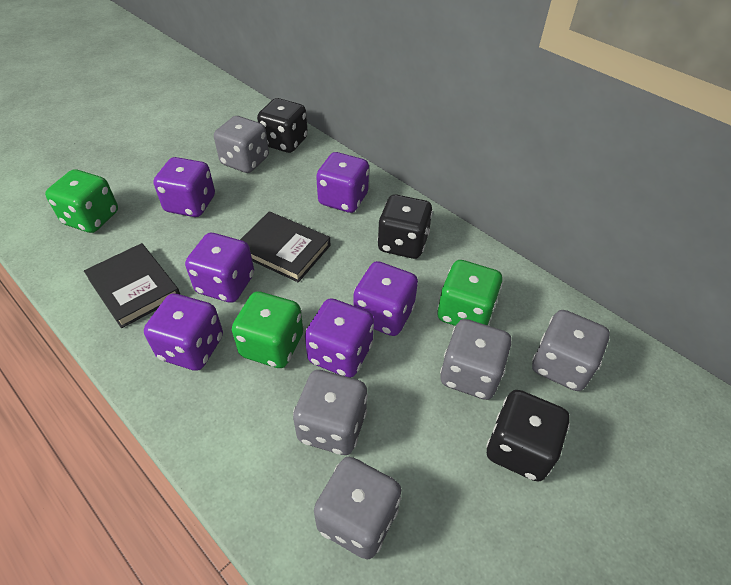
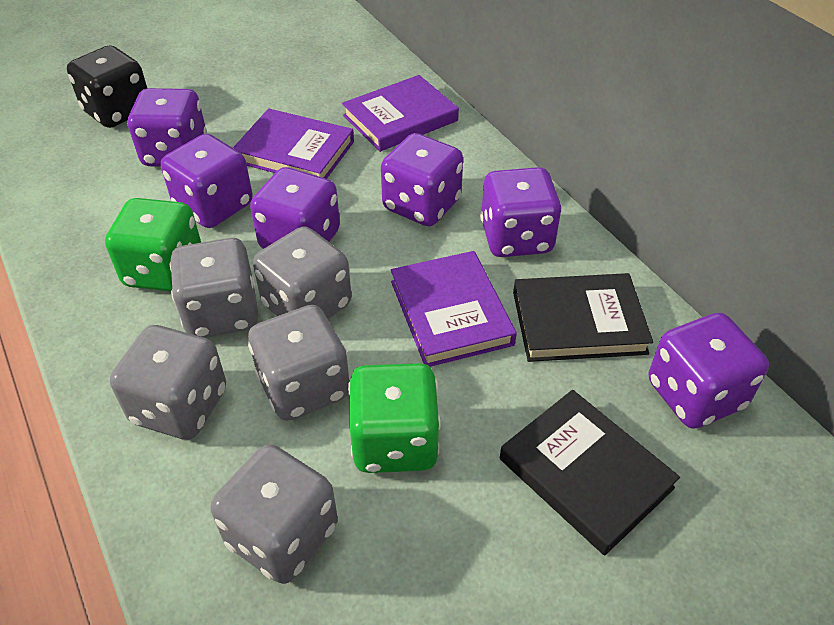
black dice: [257,98,308,153] [377,194,433,259] [486,390,570,482] = 3 -> [67,45,147,128] = 1
green dice: [45,169,118,233] [232,291,303,368] [437,260,503,326] = 3 -> [105,198,201,292] [348,363,441,473] = 2
purple book: none = 0 -> [233,108,354,179] [342,75,459,152] [391,251,517,367] = 3

